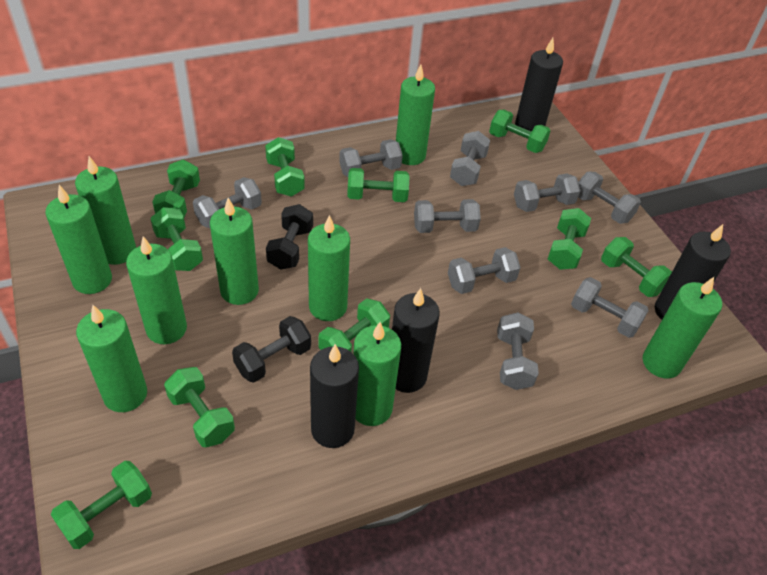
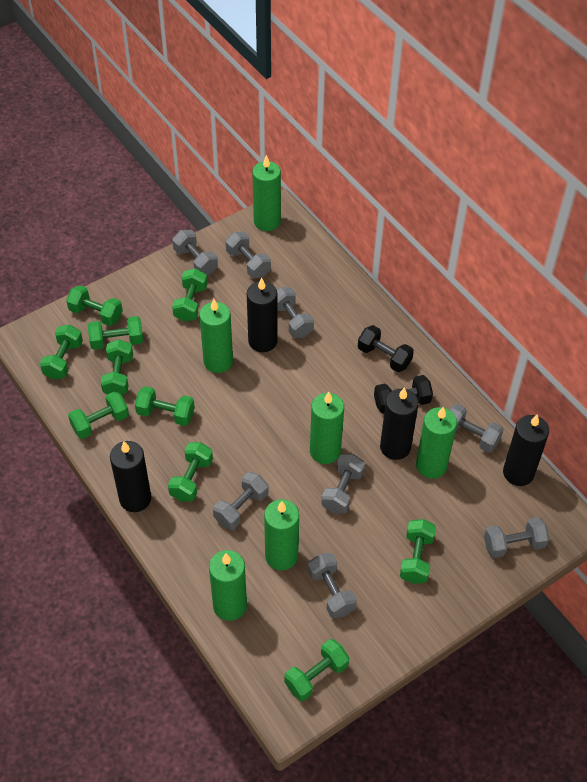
green candle: [45,185,112,294] [75,156,136,265] [76,305,147,412] [126,236,187,344] [210,198,259,305] [308,215,350,321] [353,322,401,426] [396,64,435,165] [643,277,722,379] = 9 -> [199,299,233,373] [209,550,247,621] [252,155,281,231] [264,499,299,570] [310,392,344,464] [416,407,457,479] = 6
grey dumbbell: [193,177,262,228] [339,139,403,177] [414,199,481,233] [448,247,521,294] [450,131,490,186] [497,312,539,390] [514,174,580,212] [571,277,649,338] [578,172,641,224] = 9 -> [172,230,218,275] [213,472,268,530] [226,232,271,278] [277,287,314,338] [308,553,357,618] [321,454,365,514] [450,404,504,453] [484,517,550,558] = 8

